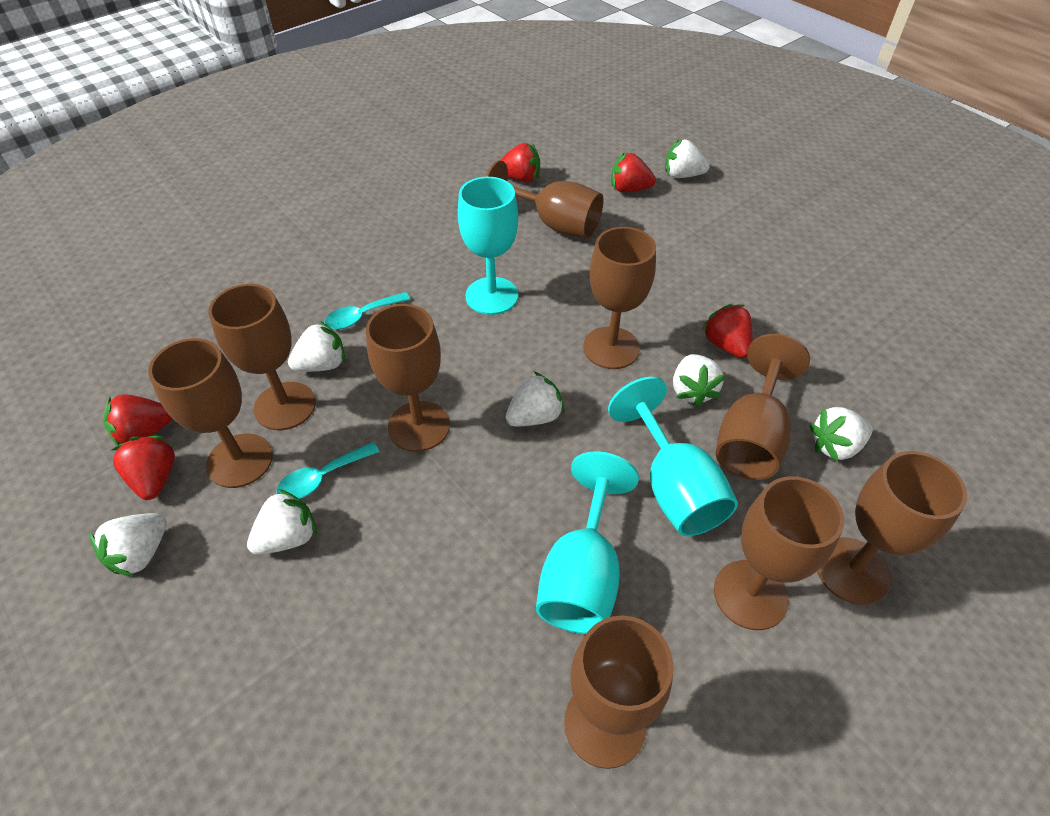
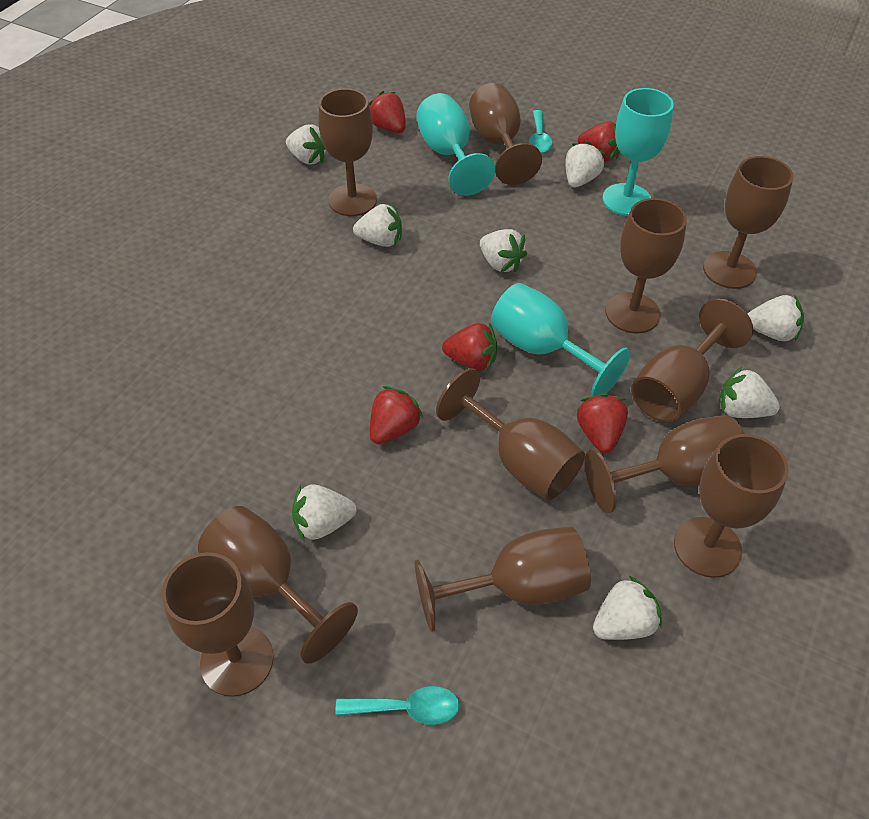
brown goblet: [148,338,273,488] [208,284,316,430] [366,304,450,452] [486,160,604,239] [564,615,673,769] [583,227,656,369] [714,476,844,630] [716,334,810,480] [817,451,967,605] = 9 -> [162,552,273,697] [198,506,358,664] [319,88,377,216] [415,527,591,632] [436,368,585,500] [469,83,542,185] [585,415,745,513] [606,198,687,334] [631,298,753,422] [674,434,789,578] [703,156,794,289] = 11
white strawberry: [90,513,167,577] [247,489,317,555] [288,321,345,372] [505,371,565,427] [665,139,709,178] [673,354,725,407] [809,407,873,462] = 7 -> [286,124,326,165] [292,484,356,541] [353,203,402,247] [480,229,527,272] [565,142,605,187] [593,576,662,640] [719,366,780,418] [748,294,804,341] = 8

